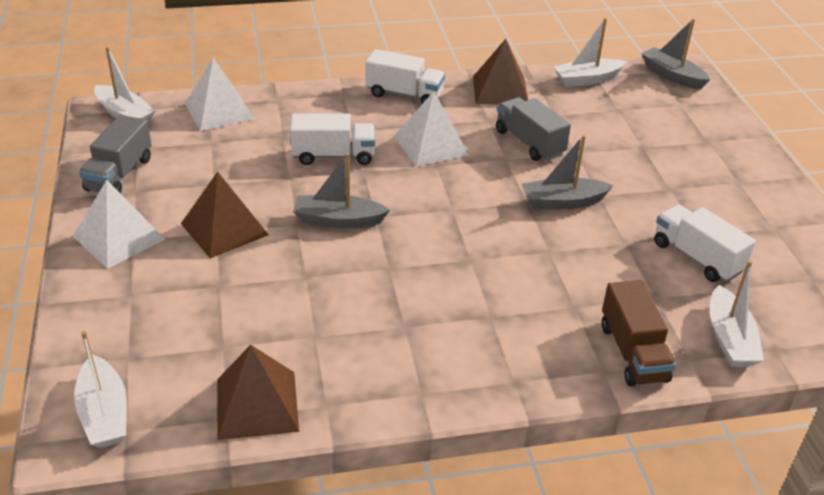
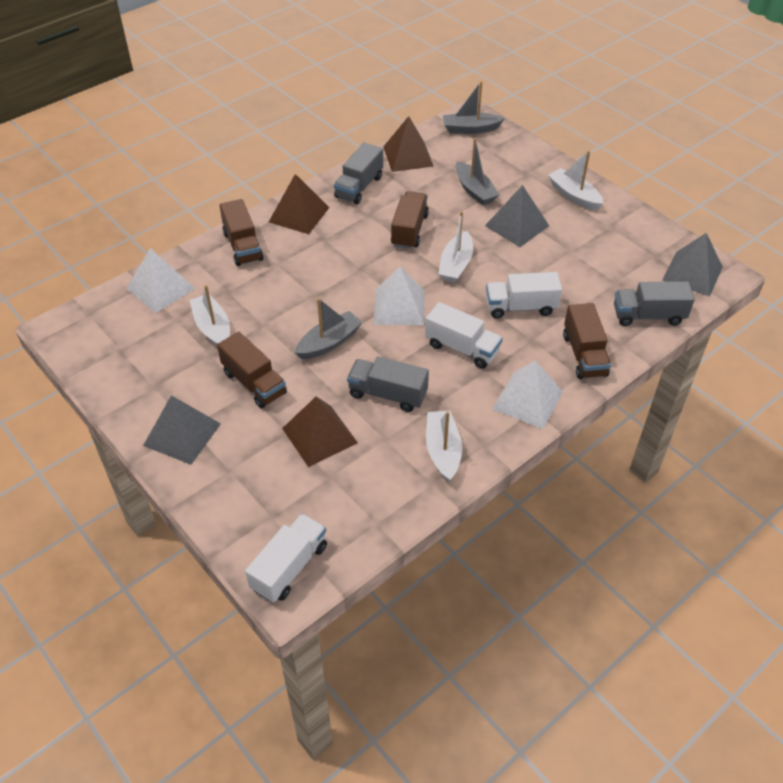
brown truck: [602,280,676,387] = 1 -> [217,332,287,408] [219,199,264,266] [391,191,429,249] [563,303,611,379] = 4
grey pyramid: none = 0 -> [143,395,221,465] [485,185,549,247] [662,233,723,296] = 3
grey truck: [79,115,152,193] [496,97,571,161] = 2 -> [334,143,383,204] [347,357,429,412] [614,281,695,326] = 3

